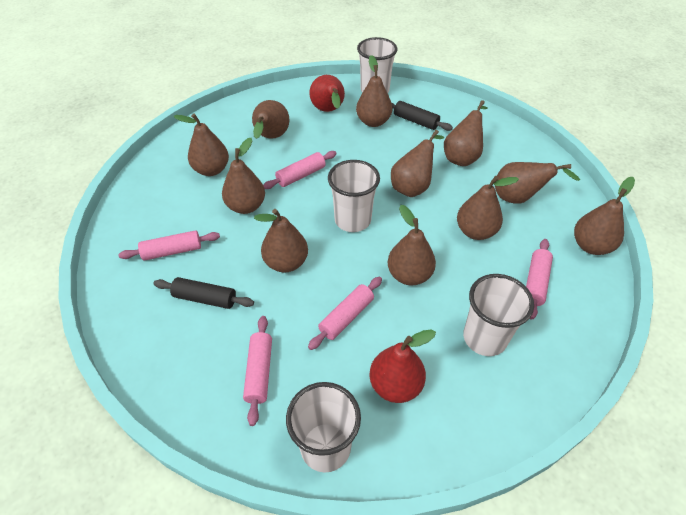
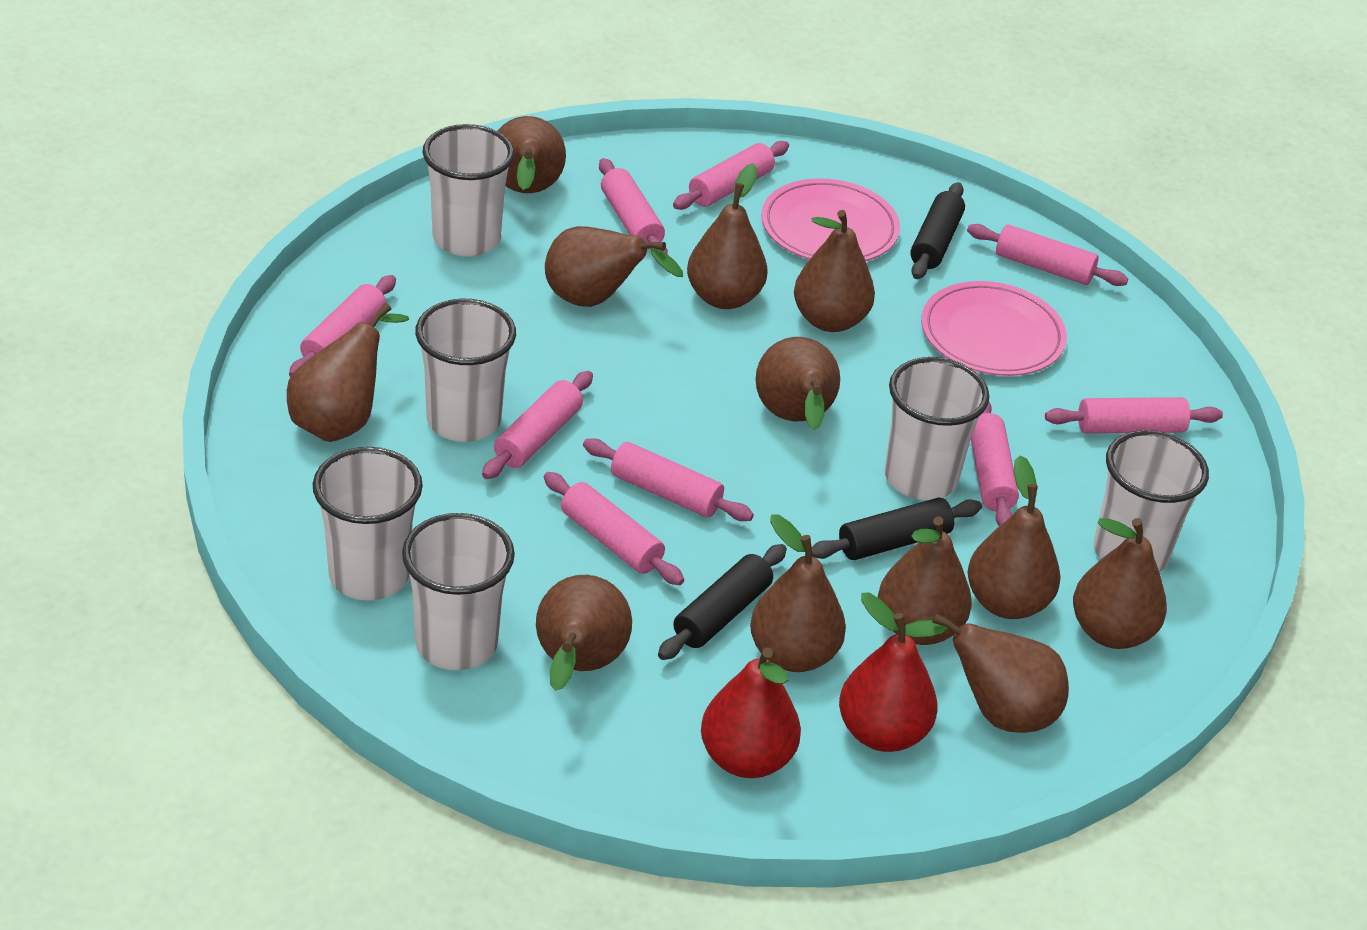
black rolling pin: [154,277,254,309] [391,101,453,131] = 2 -> [658,544,787,660] [812,497,982,560] [910,182,965,279] = 3
brown pear: [174,114,229,176] [222,138,265,214] [252,100,289,139] [254,209,308,272] [356,55,392,127] [388,205,436,286] [391,130,444,197] [444,100,488,166] [457,176,519,240] [495,162,580,204] [574,177,635,255] = 11 -> [287,303,409,442] [498,116,566,193] [536,575,632,691] [545,226,683,307] [687,163,768,309] [750,514,846,672] [755,337,840,430] [794,210,875,332] [878,516,972,645] [905,613,1069,733] [968,455,1060,619] [1073,518,1167,649] = 12
pink plate: none = 0 -> [761,178,900,261] [921,281,1067,376] = 2
pink rolling pin: [118,230,220,261] [243,316,272,426] [263,151,337,189] [308,277,382,350] [526,239,553,319] = 5 -> [289,275,396,377] [482,371,593,479] [544,472,684,585] [583,438,754,521] [599,158,668,254] [673,141,789,210] [967,224,1128,286] [971,402,1019,526] [1045,397,1223,434] = 9
white cup: [286,382,361,473] [328,160,380,232] [357,37,397,93] [463,274,534,356] = 4 -> [313,447,423,601] [402,513,515,670] [415,299,516,442] [423,124,514,257] [884,357,990,500] [1094,430,1209,572] = 6

